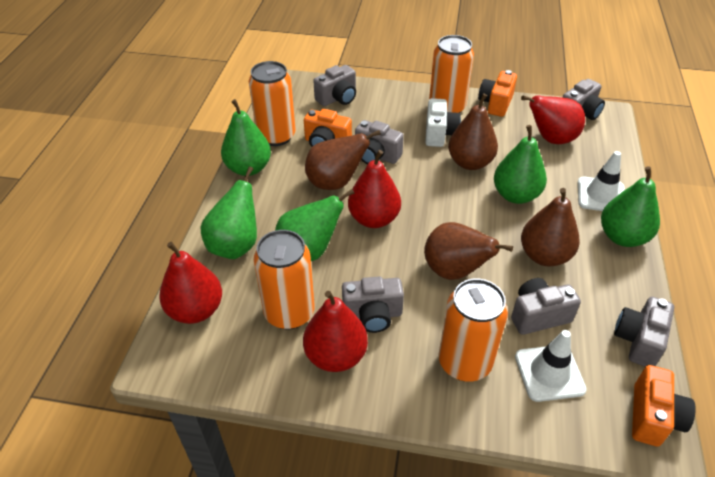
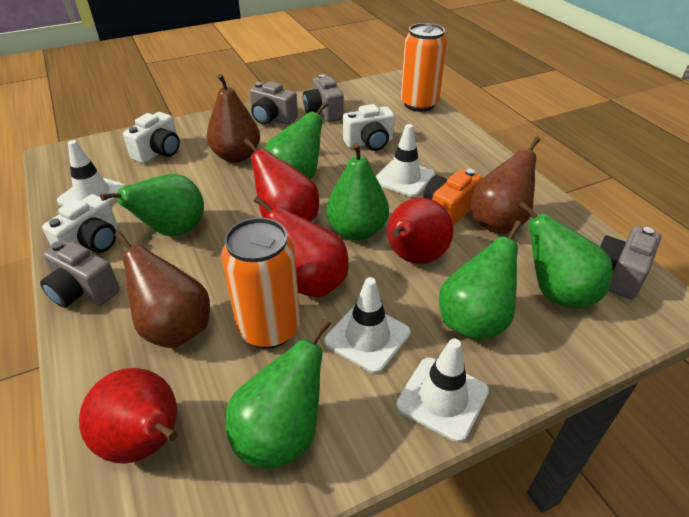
brown pear: [305,130,381,190] [424,222,513,280] [448,94,498,170] [521,188,580,266] = 4 -> [115,231,210,348] [206,74,260,163] [470,137,540,234] = 3
green pear: [201,166,257,259] [221,99,271,176] [275,189,355,261] [494,125,547,204] [601,166,660,247] = 5 -> [100,174,204,237] [225,319,331,469] [264,101,328,179] [326,143,389,240] [439,221,522,342] [518,201,613,309] = 6
grey camera: [314,65,356,106] [342,276,404,333] [355,120,404,164] [511,278,581,335] [562,79,605,120] [614,297,674,367] = 6 -> [40,240,120,308] [249,81,298,125] [303,74,344,122] [599,226,661,299] = 4
orange camera: [304,109,352,147] [478,70,517,117] [632,365,696,447] = 3 -> [423,169,482,226] = 1
orange can: [249,61,296,146] [254,230,315,330] [429,35,474,113] [438,278,508,382] = 4 -> [222,218,300,348] [401,23,447,112] = 2
white camera: [425,98,461,147] = 1 -> [42,194,118,253] [123,112,180,164] [343,104,395,151] = 3
white traffic cone: [515,330,587,402] [578,151,625,211] = 2 -> [57,140,126,206] [324,277,410,374] [376,124,435,197] [396,339,489,442] = 4

